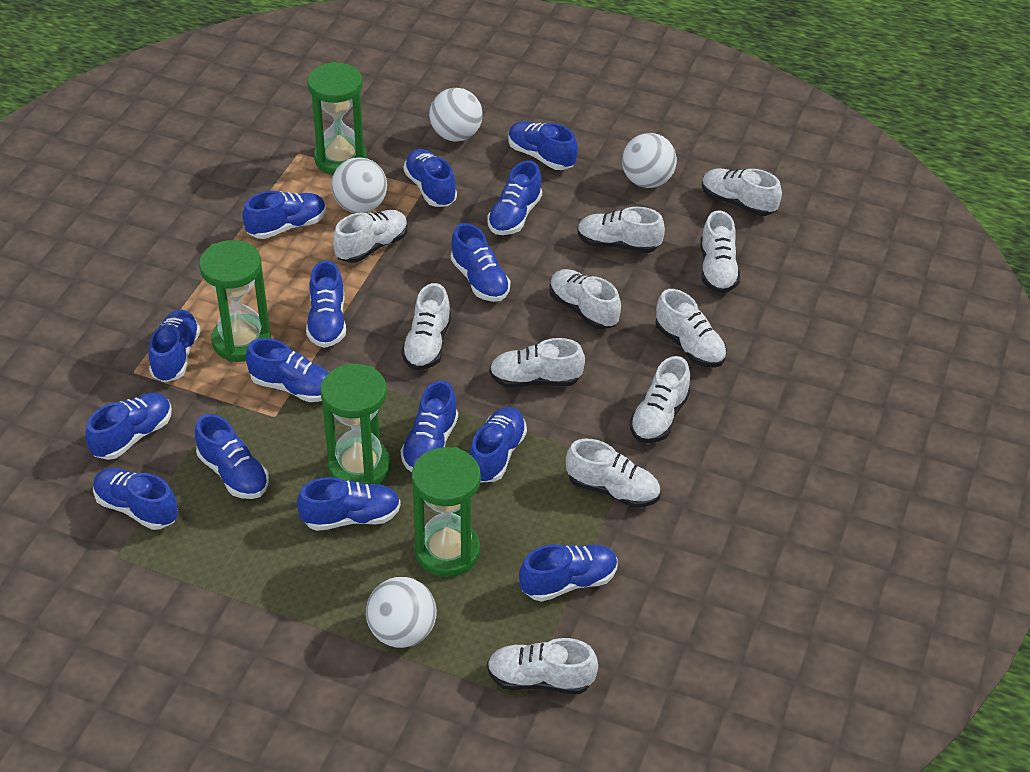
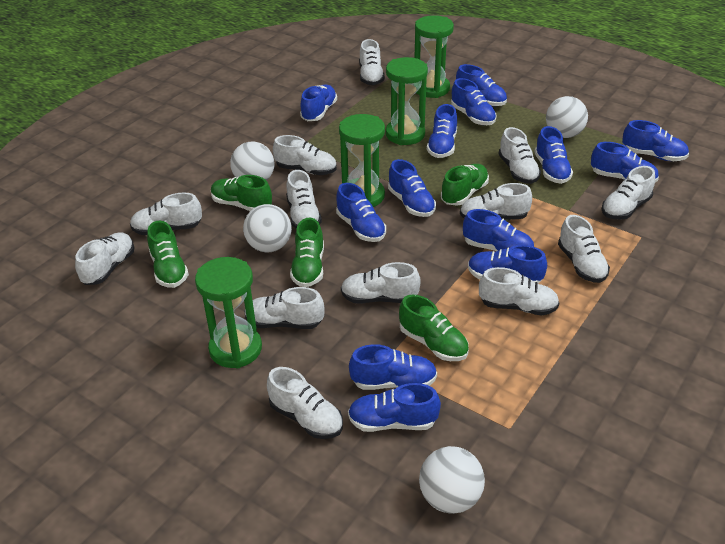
blue shoe: [85,393,172,460] [93,468,178,530] [148,310,200,382] [195,414,269,499] [243,191,326,239] [246,338,329,402] [297,477,401,531] [306,260,346,348] [401,381,458,472] [404,149,457,207] [451,223,510,302] [469,407,527,483] [487,160,542,235] [508,121,578,170] [519,544,618,602] = 15 -> [300,84,337,121] [336,183,386,242] [348,383,441,432] [349,344,437,390] [388,159,436,217] [427,104,457,158] [451,78,497,125] [456,64,507,106] [463,209,534,251] [468,245,547,283] [535,126,573,184] [591,142,659,183] [622,120,689,161] = 13
green shoe: none = 0 -> [147,221,189,288] [211,175,272,211] [290,217,324,287] [399,294,469,361] [441,164,489,206] = 5
white shoe: [333,210,408,263] [401,283,451,370] [487,638,598,694] [489,338,585,388] [549,269,621,329] [566,439,660,508] [577,207,665,253] [630,356,690,443] [656,289,727,368] [700,210,740,293] [702,169,782,216] = 11 -> [75,232,134,285] [130,192,202,235] [244,287,325,329] [267,367,343,439] [273,135,337,175] [286,170,322,229] [341,262,421,304] [359,39,385,85] [460,183,532,220] [479,267,559,316] [499,127,541,184] [558,215,610,283] [602,166,655,220] = 13

